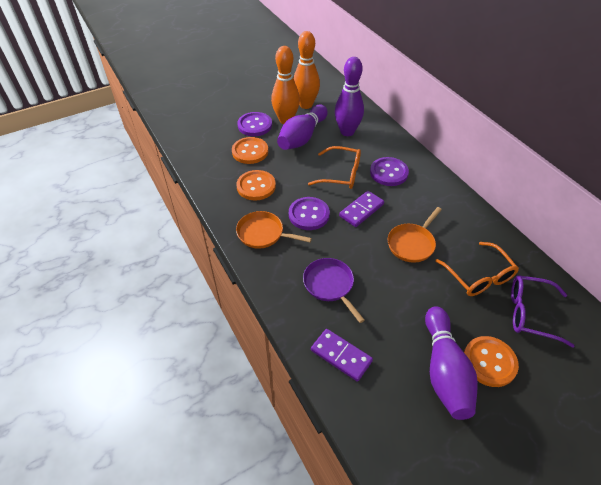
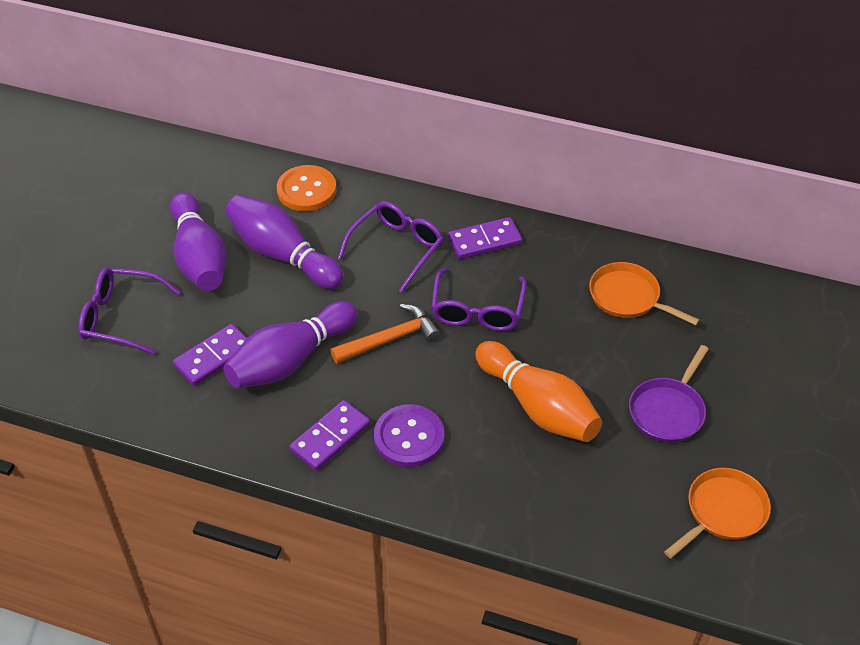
orange bowling pin: [271,46,300,124] [293,31,320,109] = 2 -> [475,341,602,442] = 1
orange button: [232,137,268,164] [236,170,276,201] [464,336,519,387] = 3 -> [277,165,336,211] = 1
orange glasses: [308,146,361,189] [435,242,519,296] = 2 -> none = 0
orange hammer: none = 0 -> [331,304,441,364] = 1
purple button: [237,112,272,136] [289,197,330,230] [370,157,409,186] = 3 -> [374,404,444,467] = 1
purple domino: [311,329,373,382] [339,191,384,227] = 2 -> [173,324,247,386] [289,400,370,471] [448,217,522,259] = 3
purple glasses: [511,275,574,347] = 1 -> [78,267,180,355] [337,201,443,292] [431,268,527,331] = 3

